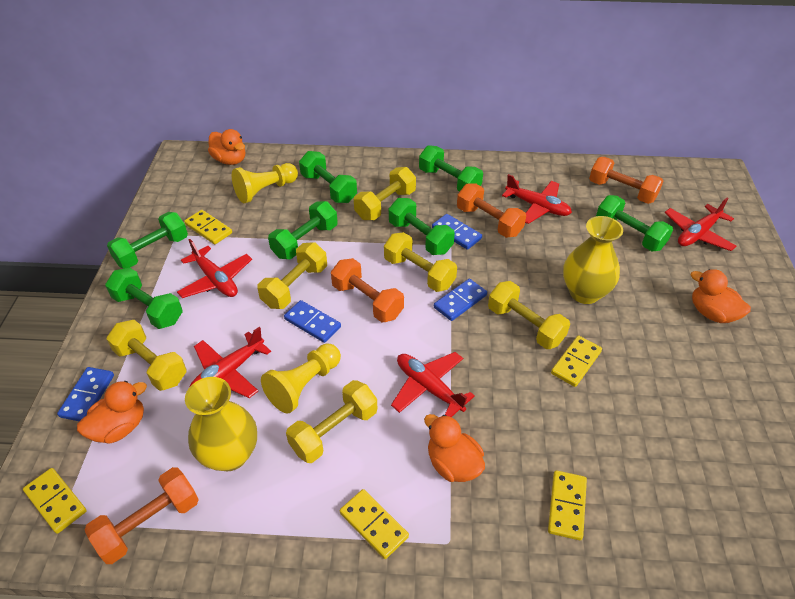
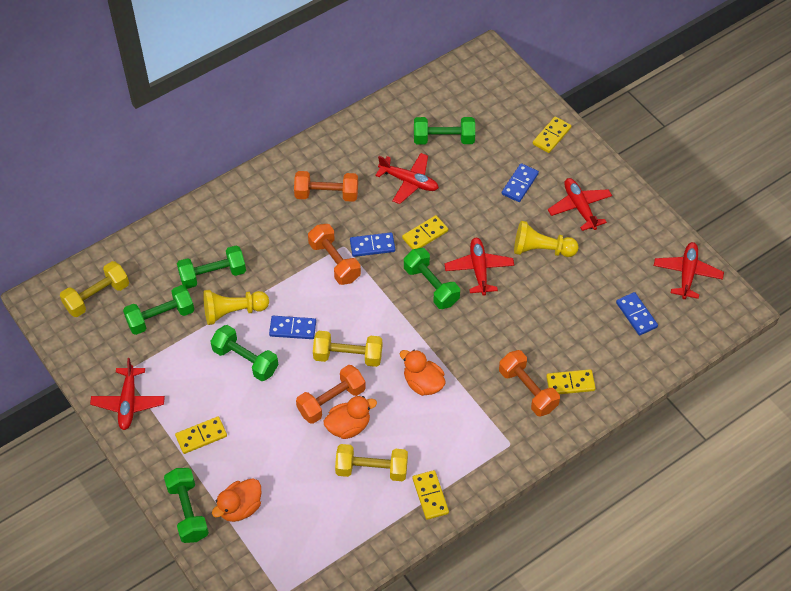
green dumbbell: [105,268,183,329] [107,212,188,269] [268,201,338,259] [299,151,357,203] [389,198,455,255] [419,145,483,192] [596,195,673,251] = 7 -> [123,285,194,335] [164,468,209,543] [177,245,246,289] [210,325,278,381] [404,248,460,309] [414,117,475,145] = 6
orange duck: [77,381,147,444] [208,129,245,165] [424,414,485,482] [691,269,751,323] = 4 -> [212,479,262,522] [323,396,377,439] [400,350,445,396] = 3
yellow dumbbell: [107,320,187,391] [257,242,327,309] [286,380,377,463] [354,167,416,220] [384,232,457,292] [488,281,570,349] = 6 -> [60,261,129,317] [313,331,382,367] [335,444,408,481] = 3
yellow vase: [185,377,257,471] [563,216,623,304] = 2 -> none = 0

